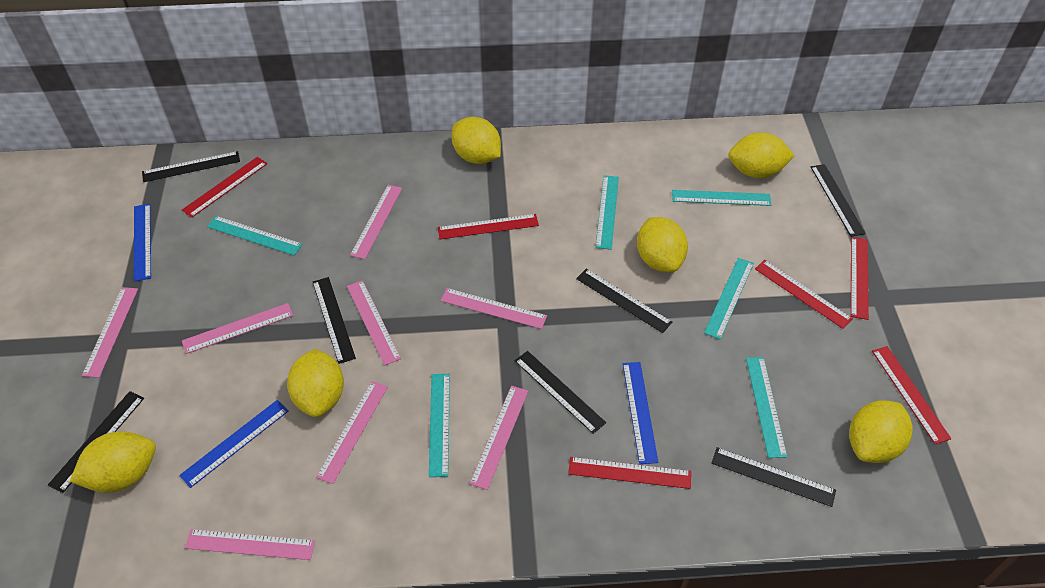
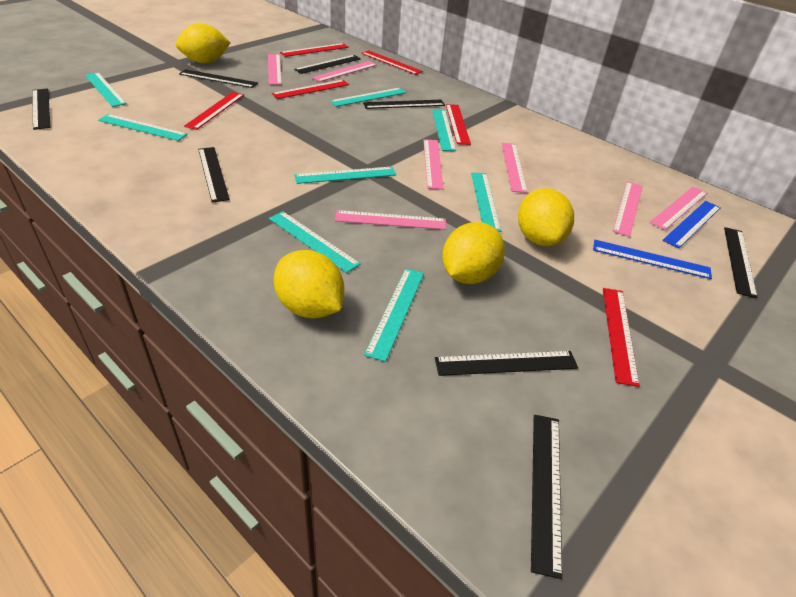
black ruler: [48,391,144,493] [142,151,240,182] [313,277,356,364] [515,351,606,434] [576,269,672,333] [712,447,836,507] [811,164,866,237] = 7 -> [32,88,51,130] [179,69,258,88] [198,147,230,203] [294,55,361,74] [363,100,445,109] [435,351,578,376] [531,415,562,579] [724,227,758,298] = 8
blue ruler: [134,204,151,282] [179,400,288,488] [623,362,658,464] = 3 -> [593,240,712,279] [663,201,721,248] = 2
pink ruler: [82,287,138,378] [182,303,293,354] [185,529,315,560] [316,381,388,484] [347,280,401,365] [350,185,402,259] [441,288,547,329] [470,386,528,490] = 8 -> [268,54,282,85] [312,61,377,82] [335,210,446,230] [424,139,443,190] [502,143,527,193] [613,181,643,237] [650,186,707,230] = 7
turquoise ruler: [207,216,302,256] [429,374,450,477] [595,175,619,250] [672,190,771,206] [704,258,754,340] [746,357,787,458] = 6 -> [85,72,127,107] [98,114,188,141] [269,211,361,273] [294,167,396,184] [330,88,406,107] [364,268,424,362] [432,109,456,151] [471,173,501,232] = 8
yellow lemon: [70,432,156,493] [287,349,344,417] [452,117,501,164] [637,217,688,272] [728,132,795,178] [849,400,913,463] = 6 -> [175,23,231,63] [274,250,344,319] [442,222,505,284] [518,188,574,246] = 4

